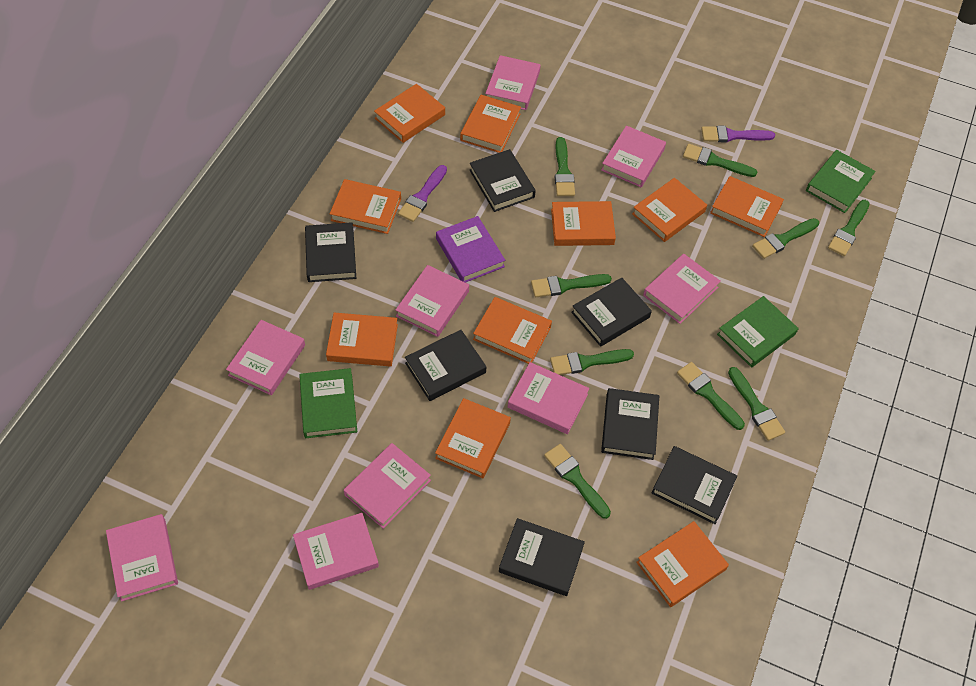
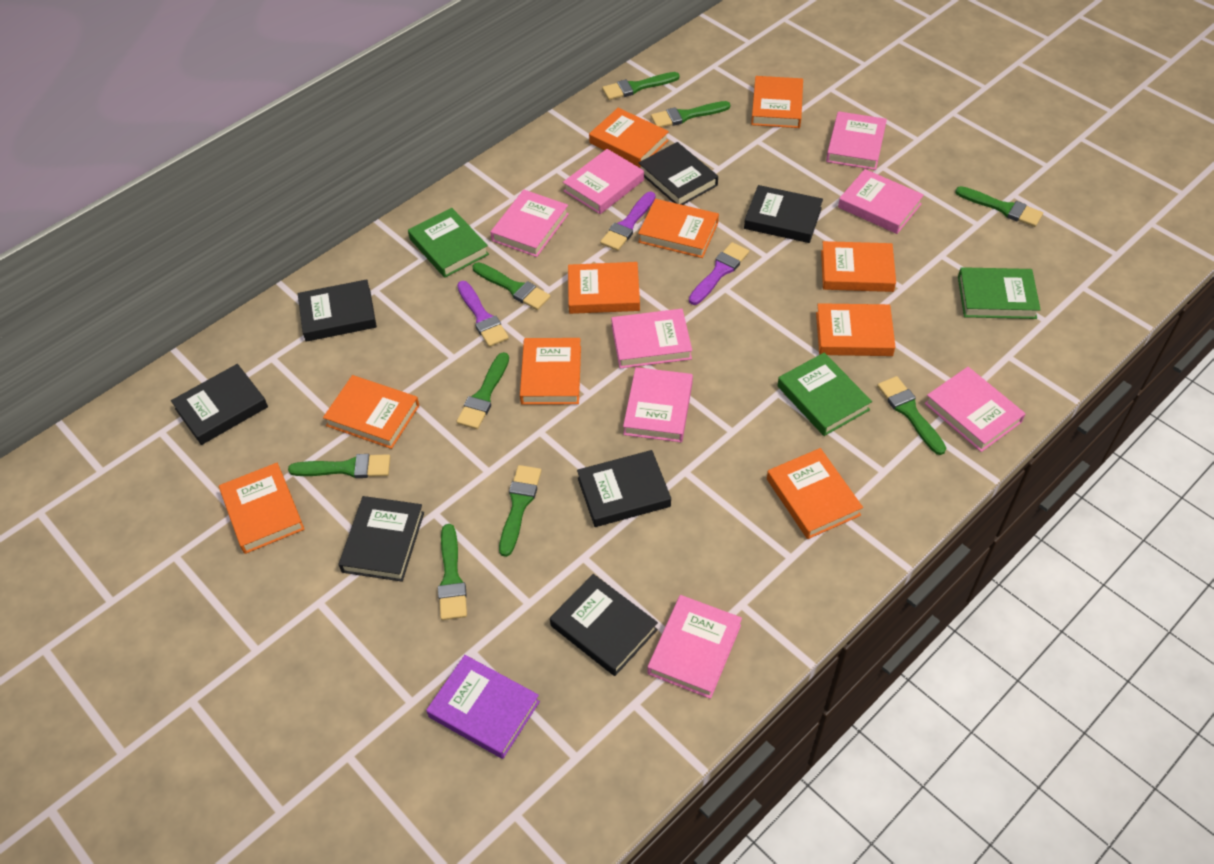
pink book: [106,514,178,602] [226,320,305,395] [293,513,379,590] [344,443,431,529] [396,265,469,337] [485,55,541,110] [508,362,589,434] [601,126,666,187] [643,254,721,324] = 9 -> [490,190,569,257] [563,149,644,214] [612,309,692,369] [623,367,693,442] [647,595,742,699] [826,111,887,170] [838,169,924,234] [925,367,1026,452] = 8
purple brush: [398,165,447,222] [701,126,775,142] = 2 -> [457,281,509,347] [600,192,656,251] [689,242,749,305] = 3

